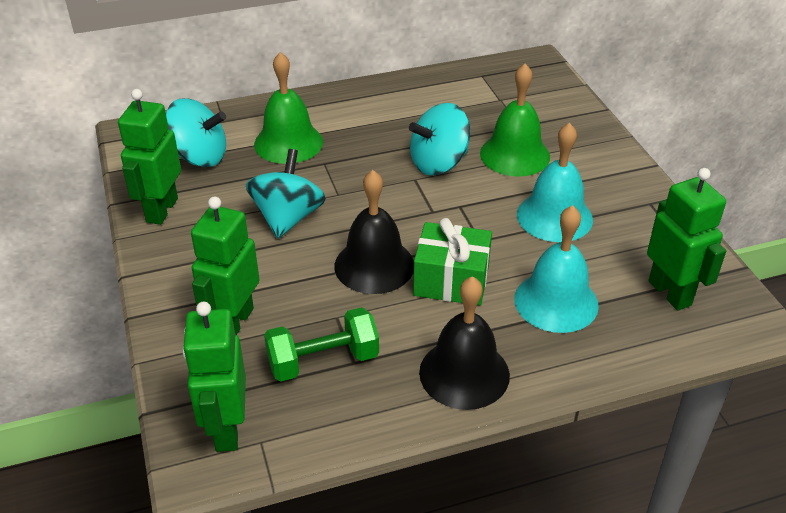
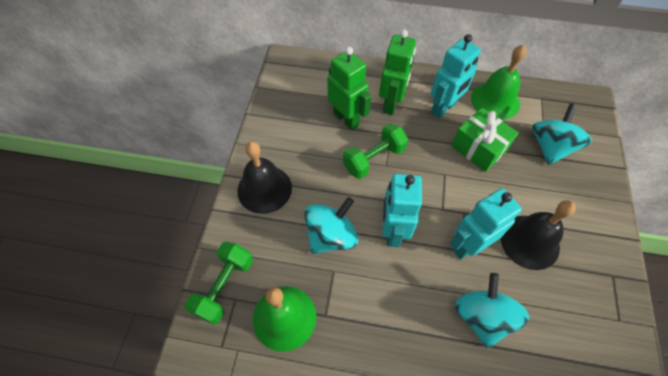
green dumbbell: [264,307,379,382] = 1 -> [185,242,253,325] [343,123,408,179] = 2
green robot: [118,89,181,225] [182,302,246,452] [191,196,260,335] [647,168,726,311] = 4 -> [327,47,371,130] [379,29,416,115] = 2
turquoise bell: [514,205,599,333] [517,123,593,242] = 2 -> none = 0
turquoise robot: none = 0 -> [382,174,422,247] [431,34,481,118] [450,188,522,260] = 3

